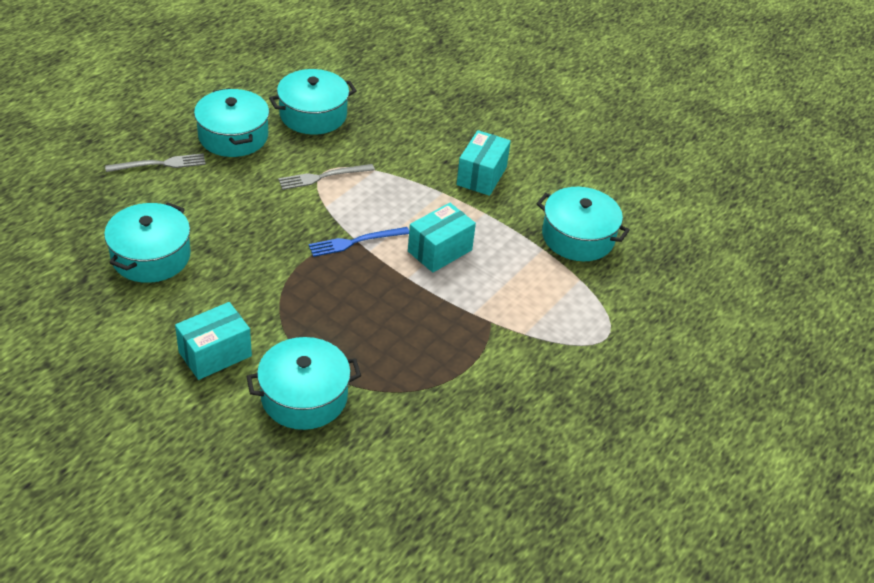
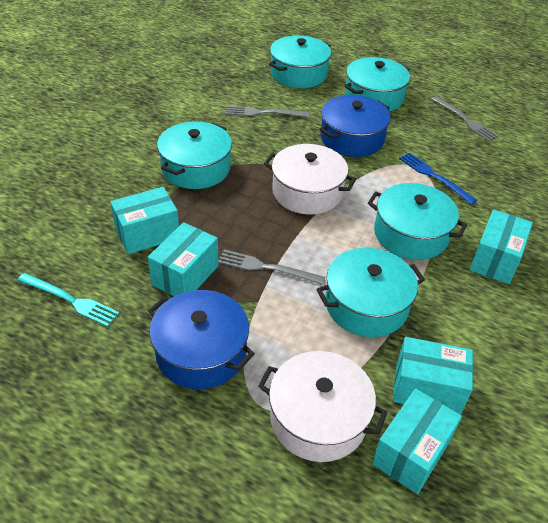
blue pot: none = 0 -> [148,290,255,389] [319,95,391,157] = 2
grey fork: [105,153,206,172] [278,164,375,190] = 2 -> [218,250,325,285] [225,106,309,117] [431,96,499,141] = 3
turquoise box: [175,302,252,380] [408,203,476,272] [457,130,511,196] = 3 -> [110,187,179,254] [148,222,219,296] [372,388,462,494] [393,337,473,415] [470,209,533,284] = 5
turquoise fork: none = 0 -> [17,273,119,327] = 1
white pot: none = 0 -> [258,351,387,462] [264,144,356,214] = 2

